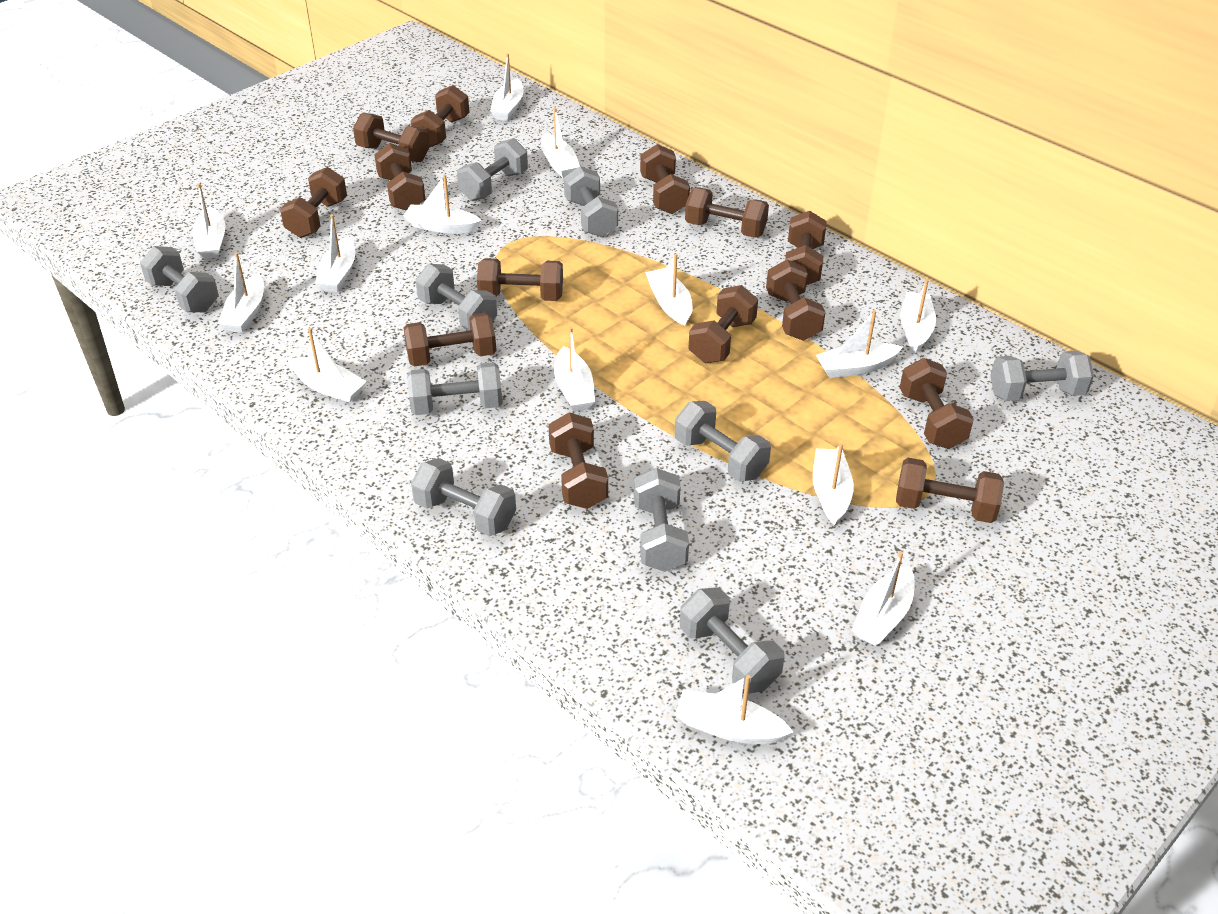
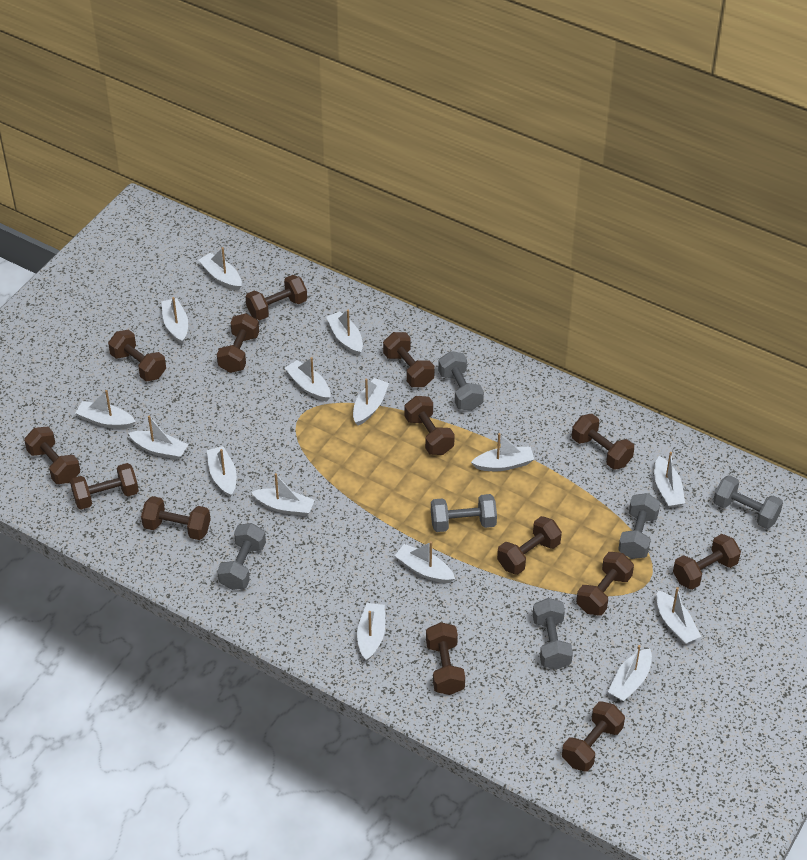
grey dumbbell: [140,246,219,312] [407,362,502,415] [411,458,516,536] [416,264,497,331] [457,138,528,201] [564,166,618,237] [634,468,689,572] [675,401,771,482] [680,588,784,694] [990,351,1094,401] = 10 -> [217,523,266,590] [431,494,497,532] [438,351,484,411] [533,598,573,670] [618,493,660,559] [713,475,783,529] = 6
white boat: [192,183,225,259] [218,253,264,333] [288,328,367,402] [315,214,355,292] [404,174,482,234] [490,54,523,121] [541,108,580,178] [554,327,595,412] [645,254,693,326] [675,675,793,744] [813,443,854,525] [816,310,903,378] [852,551,915,646] [900,279,936,353] = 14 -> [76,390,136,429] [129,415,188,460] [161,297,188,344] [199,247,242,291] [207,446,237,497] [251,473,315,516] [285,357,331,402] [326,310,363,356] [353,378,389,426] [357,603,385,661] [395,541,455,583] [471,433,534,471] [608,645,652,701] [654,452,685,508] [656,587,701,644] = 15

